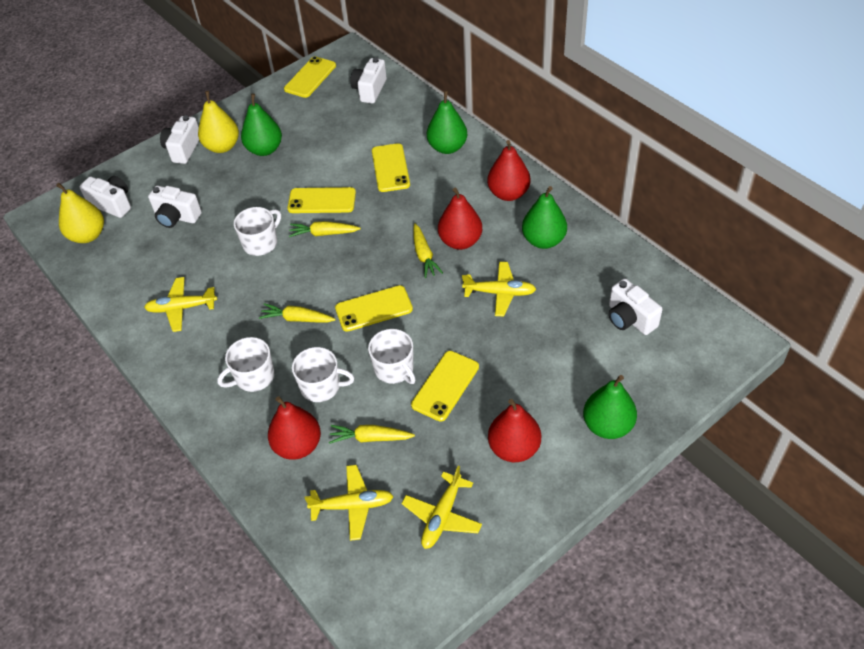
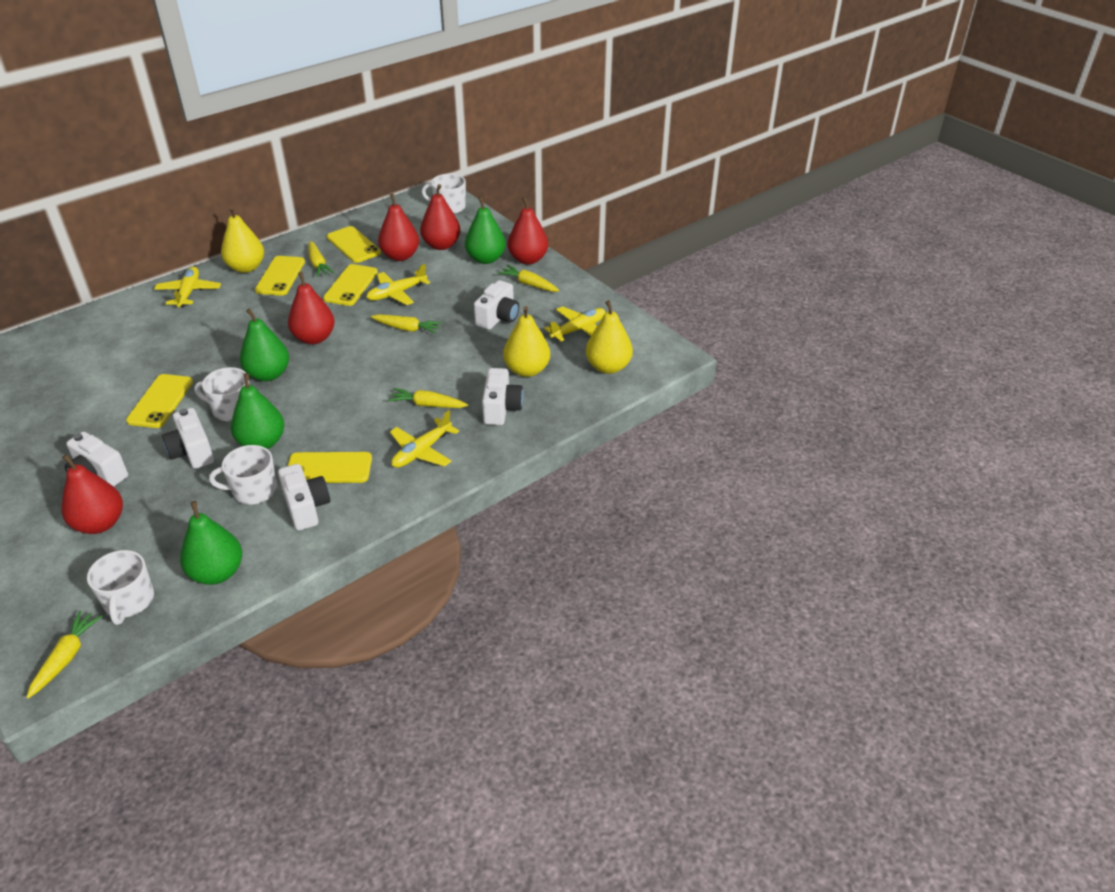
red pear: [268,396,321,460] [438,188,482,250] [487,140,530,201] [488,399,541,462] = 4 -> [61,454,123,534] [288,272,335,344] [378,193,419,261] [420,184,461,250] [508,197,548,264] = 5
yellow carrot: [259,303,336,323] [289,221,361,237] [329,425,415,444] [413,223,443,278] = 4 -> [26,611,102,699] [308,241,334,277] [371,314,442,334] [388,388,468,408] [498,265,559,292] = 5
yellow pear: [56,183,104,243] [198,91,239,153] = 2 -> [221,206,264,273] [503,306,550,377] [586,300,633,374] = 3

